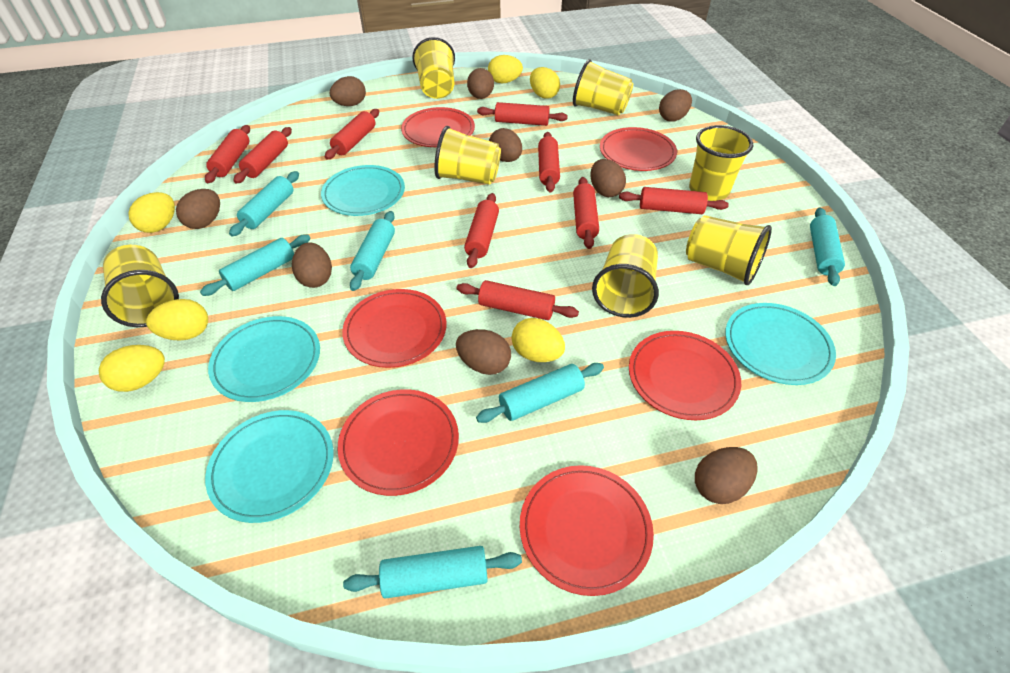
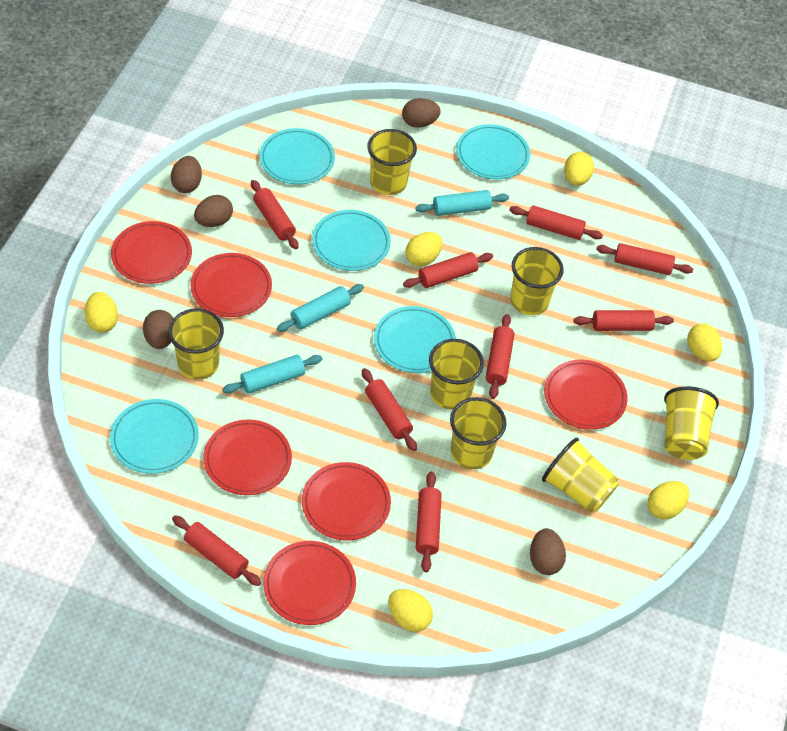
brown egg: [176,189,220,229] [292,242,332,288] [330,76,366,106] [456,329,511,375] [467,68,494,99] [489,128,522,162] [590,159,626,197] [659,89,692,122] [695,447,757,504] = 9 -> [143,310,173,349] [171,156,202,193] [194,195,233,227] [402,98,441,128] [530,528,566,575] = 5
turquoise plate: [205,410,334,523] [208,316,320,402] [321,165,405,216] [725,303,836,385] = 4 -> [110,399,199,474] [259,128,335,184] [312,210,391,271] [374,306,456,373] [456,124,530,180] = 5
turquoise rolling pin: [200,234,310,296] [229,171,299,236] [343,546,522,599] [350,211,395,291] [476,363,604,423] [810,207,845,286] = 6 -> [222,355,322,394] [277,284,364,332] [415,190,509,216] = 3

